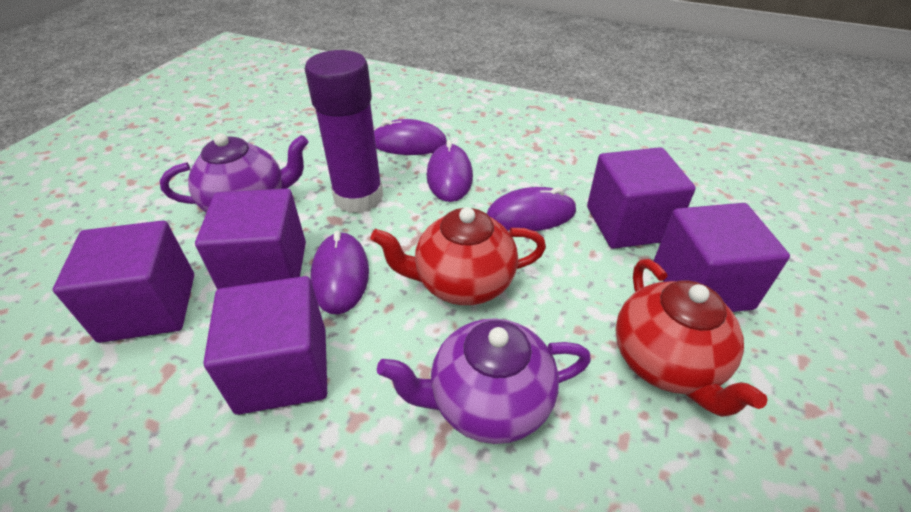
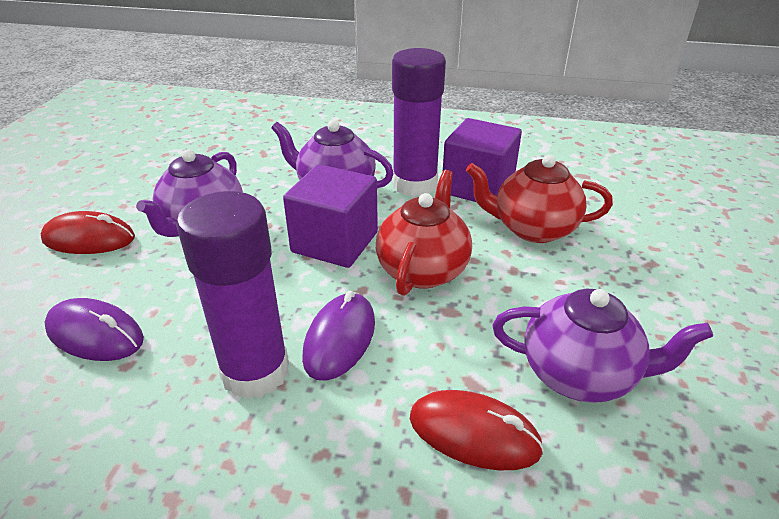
purple cube: [53,221,194,343] [195,189,306,289] [204,276,327,415] [587,147,696,249] [654,203,790,312] = 5 -> [283,164,378,268] [443,118,522,202] = 2
purple glue stick: [305,50,383,214] = 1 -> [176,191,289,399] [392,48,446,197] = 2
purple mouse: [311,231,369,314] [374,119,447,155] [427,140,473,202] [487,187,576,231] = 4 -> [44,298,144,361] [302,291,375,381] = 2
purple teapot: [160,133,309,213] [377,319,591,444] = 2 -> [136,149,243,237] [271,120,394,188] [492,289,713,403] = 3
red mouse: none = 0 -> [40,211,135,254] [410,390,544,470] = 2

